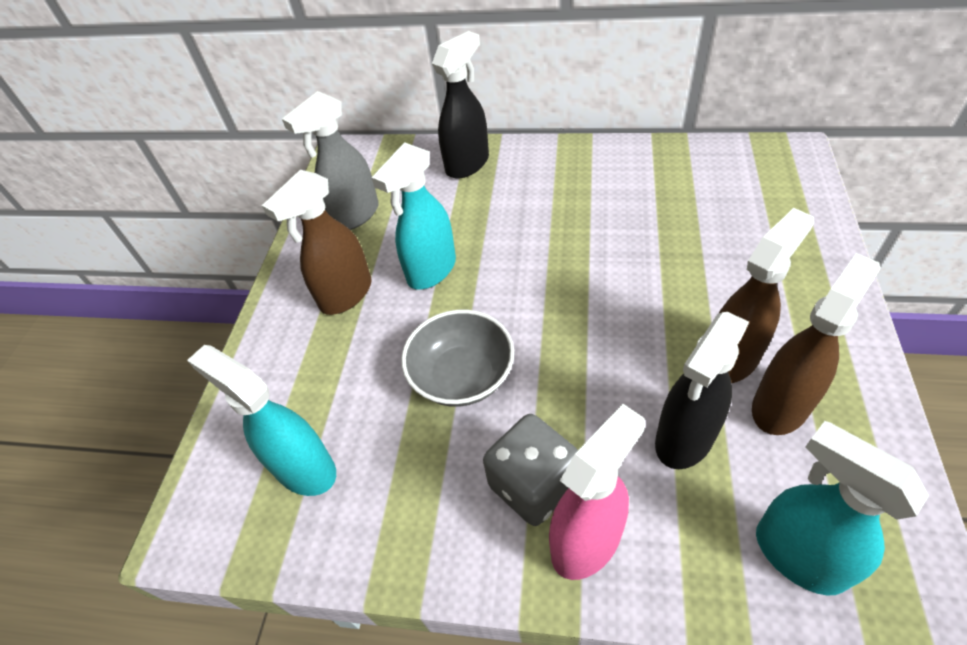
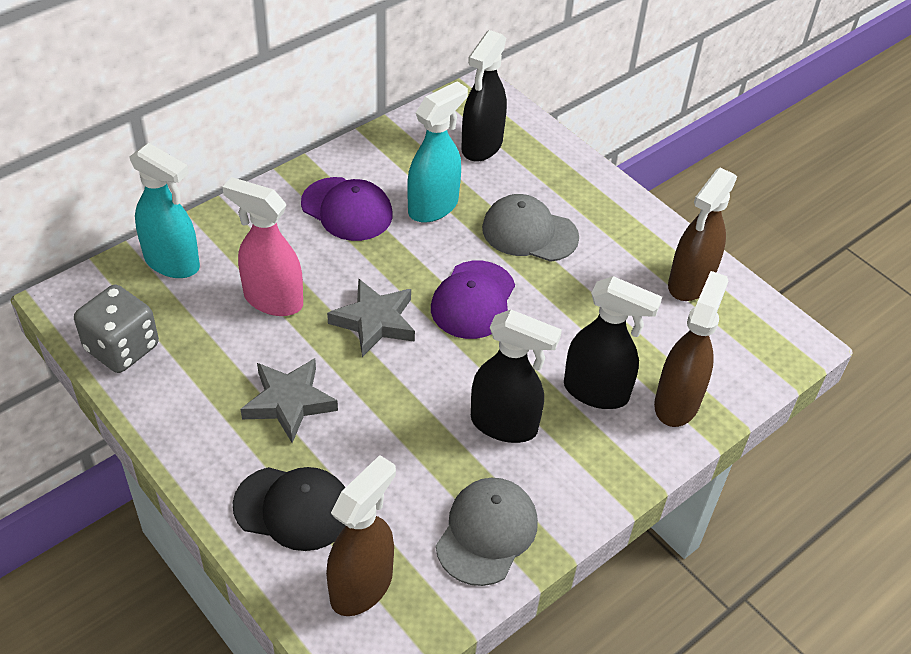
black cap: none = 0 -> [233,467,346,551] = 1
black spray bottle: [432,31,489,179] [655,312,749,469] = 2 -> [461,30,507,162] [471,310,562,443] [564,276,662,409] = 3
grey bowl: [401,310,514,407] = 1 -> none = 0
grey cap: none = 0 -> [436,478,538,586] [482,194,579,262] = 2
grey spray bottle: [282,91,379,230] = 1 -> none = 0
grey star: none = 0 -> [241,358,338,443] [327,279,415,357] = 2
purple cap: none = 0 -> [301,177,393,241] [431,261,515,339] = 2
turquoise spray bottle: [187,345,336,496] [371,142,456,290] [756,421,929,595] = 3 -> [130,143,200,278] [407,81,468,223] = 2

